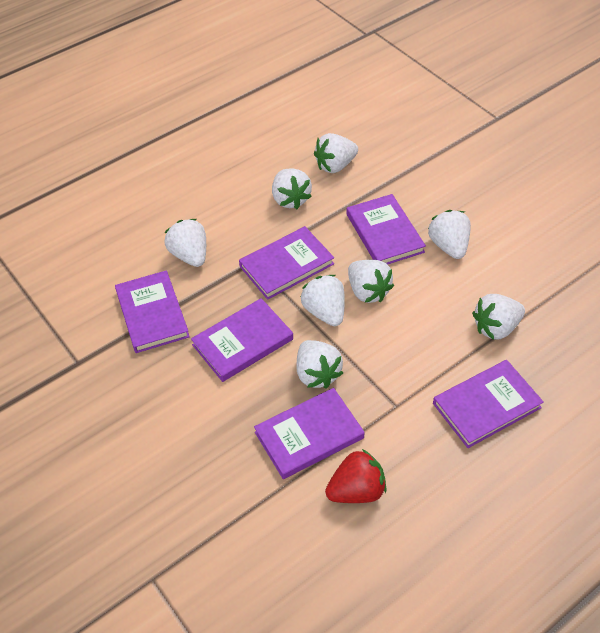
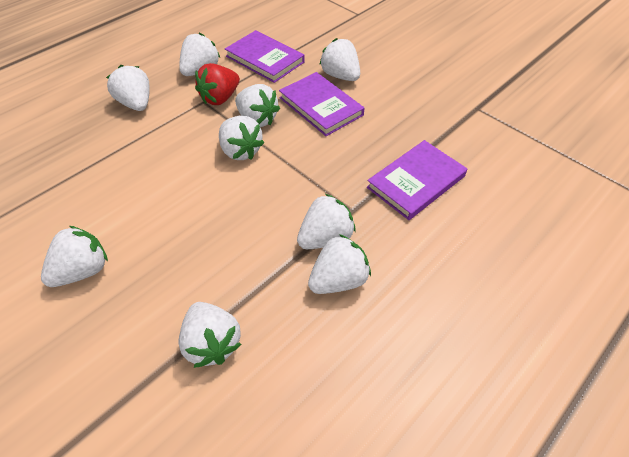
purple book: [115,270,190,353] [191,298,293,382] [239,226,334,300] [254,388,364,479] [346,194,426,265] [433,360,544,448] = 6 -> [225,30,305,83] [279,72,365,136] [367,140,467,220] = 3
white strawberry: [164,219,206,267] [272,168,312,209] [297,340,343,389] [300,275,345,326] [314,133,358,173] [348,260,394,303] [428,210,471,259] [472,294,525,340] = 8 -> [41,226,108,287] [106,65,150,111] [179,33,220,76] [179,302,242,368] [219,116,264,160] [235,84,280,127] [297,194,356,249] [308,234,371,294] [319,38,360,81] = 9

